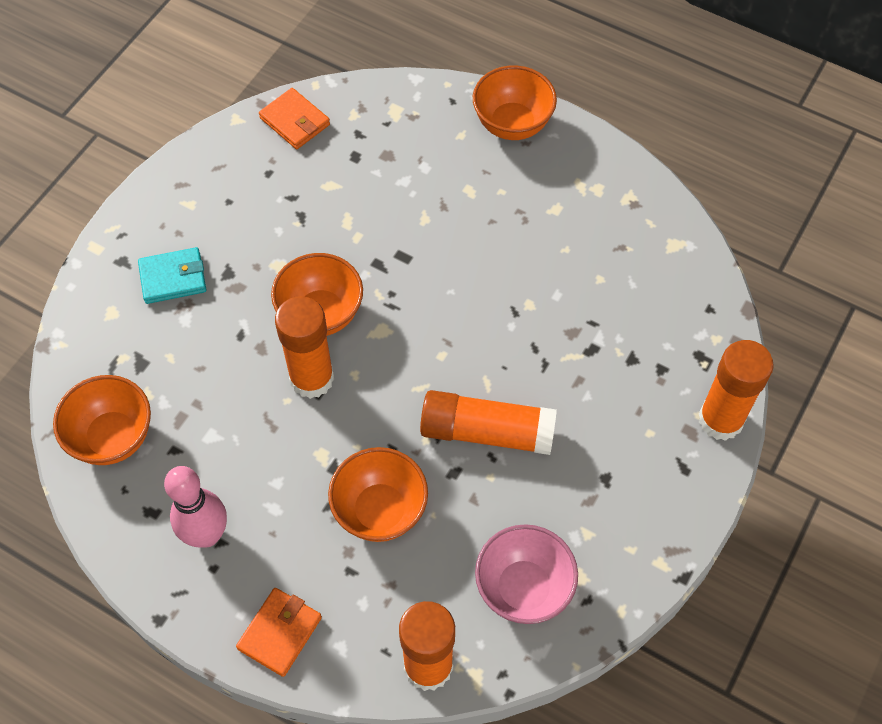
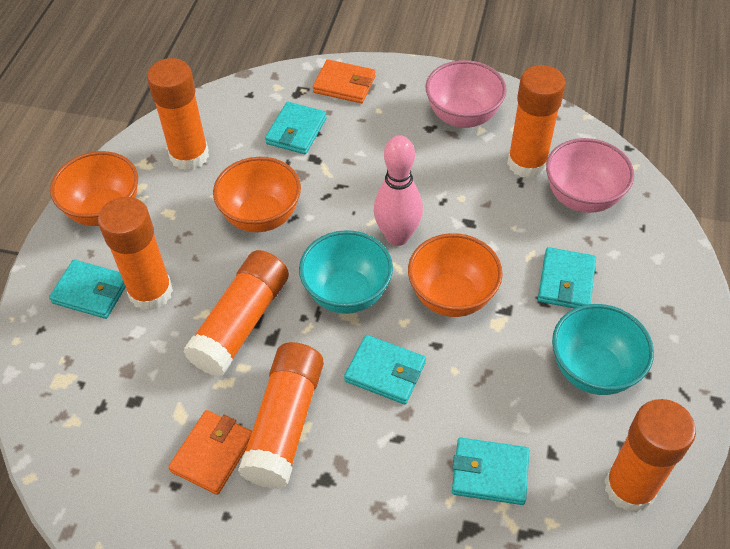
orange bowl: [53,375,151,465] [271,253,363,336] [328,447,428,542] [473,66,557,140] = 4 -> [50,151,138,226] [213,157,301,232] [408,233,503,317] = 3
orange glue stick: [275,296,334,399] [399,601,455,691] [420,390,557,455] [699,340,774,441] = 4 -> [98,197,173,311] [147,58,209,171] [183,250,289,377] [238,342,324,489] [507,65,566,178] [604,399,696,512] = 6
pink bowl: [475,524,578,624] = 1 -> [426,60,507,128] [546,138,634,213] = 2
turquoise bowl: none = 0 -> [299,230,393,314] [552,304,654,395] = 2
turquoise wallet: [138,247,206,304] = 1 -> [49,260,126,319] [265,102,327,154] [344,335,426,404] [452,438,529,505] [538,247,596,308] = 5

